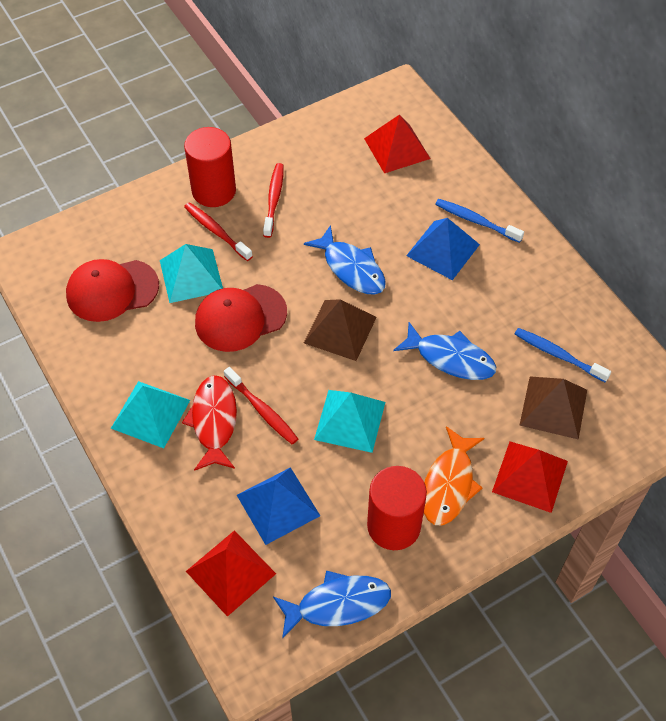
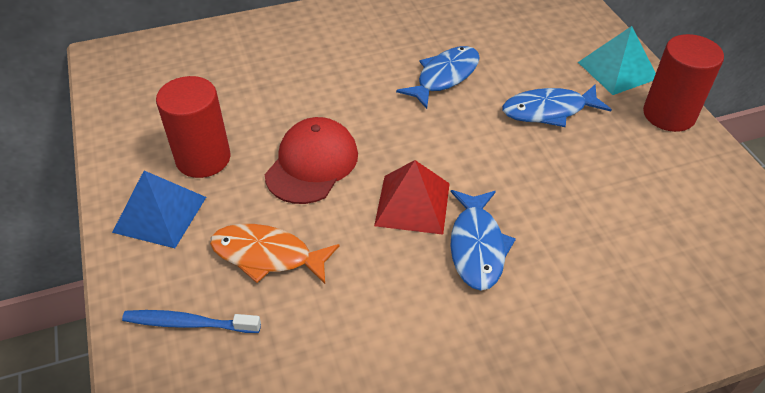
blue pyramid: [237,467,320,545] [406,218,480,280] = 2 -> [112,171,206,248] = 1
blue toothbrush: [435,199,524,243] [515,328,611,382] = 2 -> [122,310,261,333] = 1
brown pyramid: [304,299,377,361] [519,377,587,440] = 2 -> none = 0
red cap: [66,259,159,322] [195,284,287,352] = 2 -> [265,117,358,204] = 1
red fish: [182,375,237,471] = 1 -> none = 0
red pyramid: [186,530,276,617] [364,114,431,173] [492,442,568,513] = 3 -> [374,160,450,235] = 1
red toothbrush: [184,202,253,261] [224,367,298,444] [263,163,284,238] = 3 -> none = 0
turquoise pyramid: [111,381,190,448] [160,244,223,303] [314,390,385,453] = 3 -> [578,26,656,95] = 1

